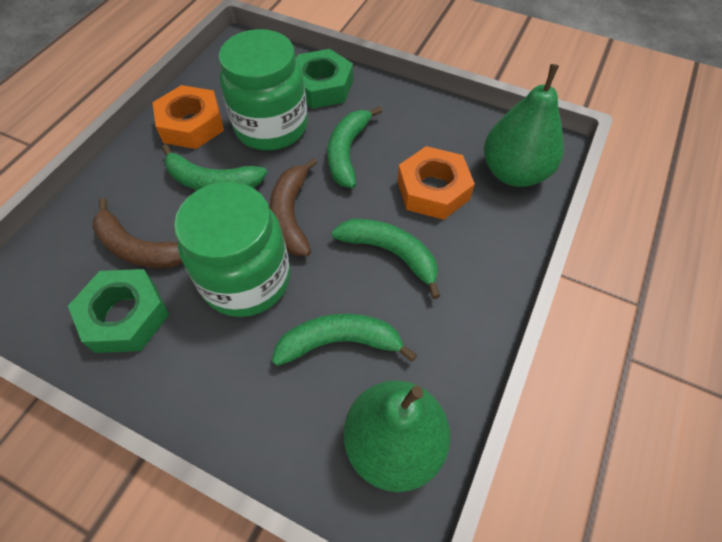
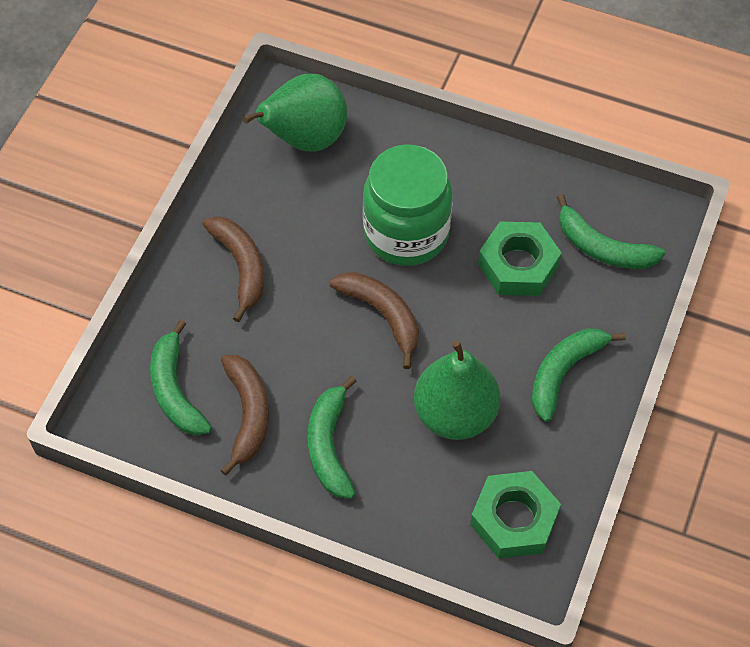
brown banana: [92,198,183,268] [269,158,317,256] = 2 -> [202,216,264,323] [220,355,269,476] [330,272,419,369] = 3
green jar: [174,182,290,317] [219,29,308,150] = 2 -> [363,144,452,266] = 1
orange nut: [152,85,224,149] [397,146,475,220] = 2 -> none = 0

